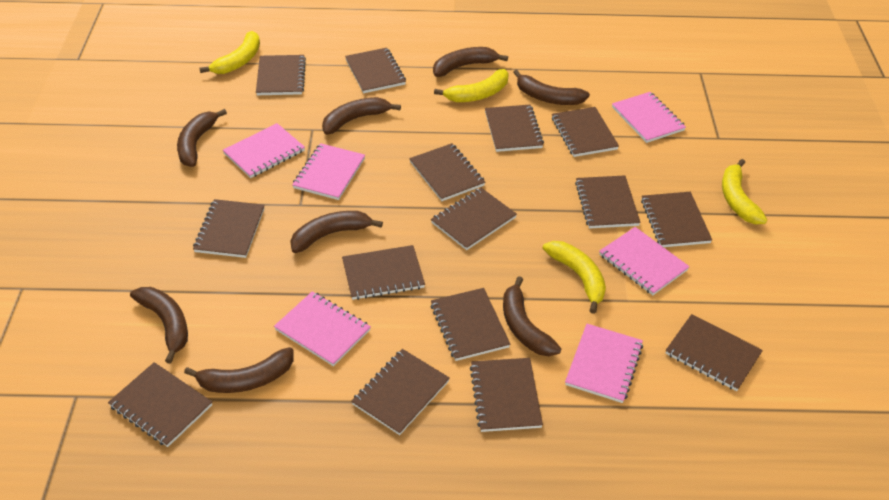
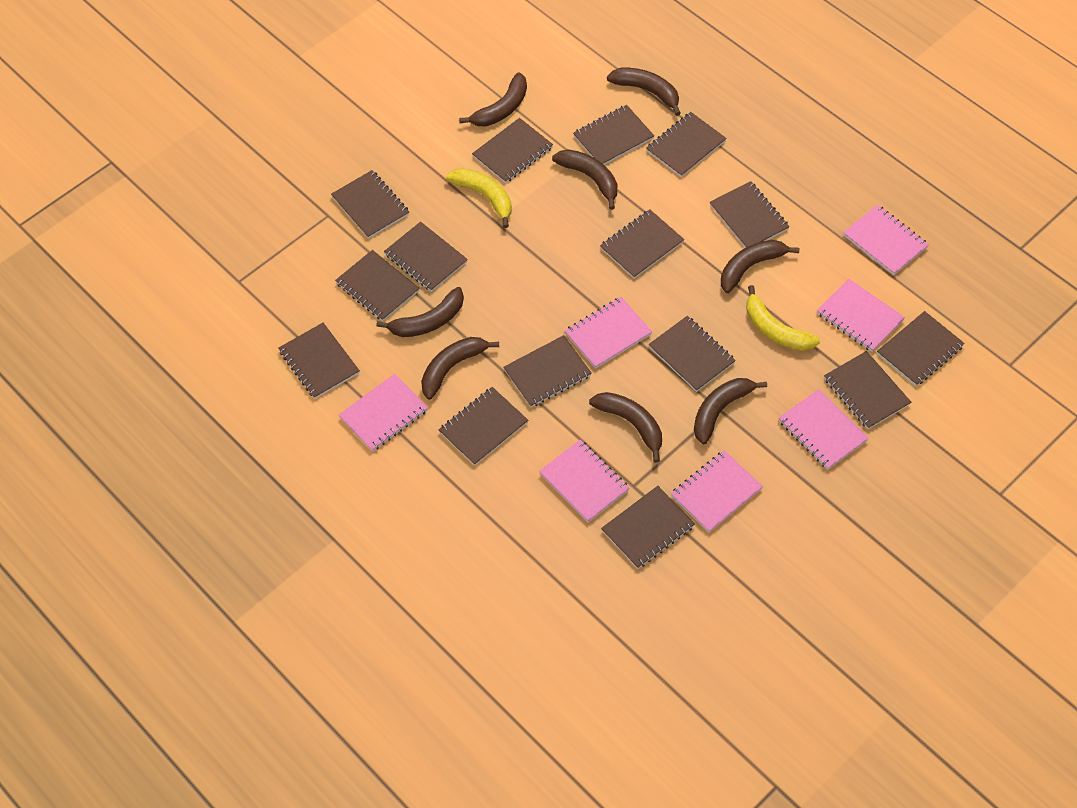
pink notebook: [223,123,305,178] [274,291,371,366] [292,143,365,200] [565,324,643,403] [599,227,690,295] [612,92,686,143] = 6 -> [339,374,428,452] [539,440,629,522] [565,297,652,369] [671,450,763,532] [779,389,869,470] [817,279,905,352] [843,205,929,275] = 7
yellow banana: [199,31,260,74] [434,69,509,102] [543,241,606,314] [722,159,767,224] = 4 -> [446,168,512,228] [746,285,820,351] = 2

